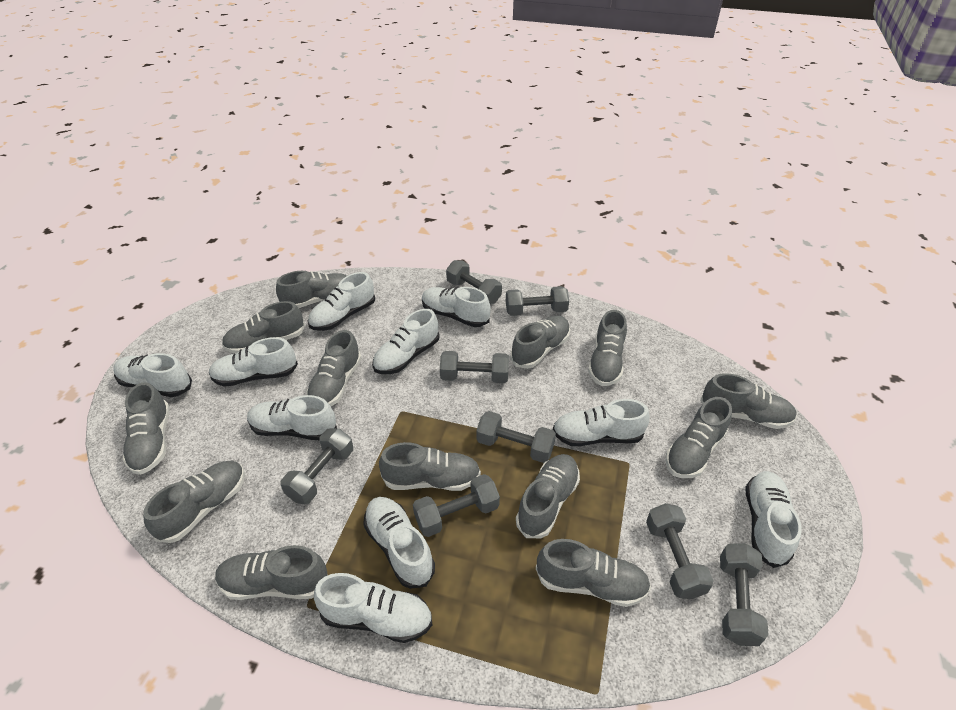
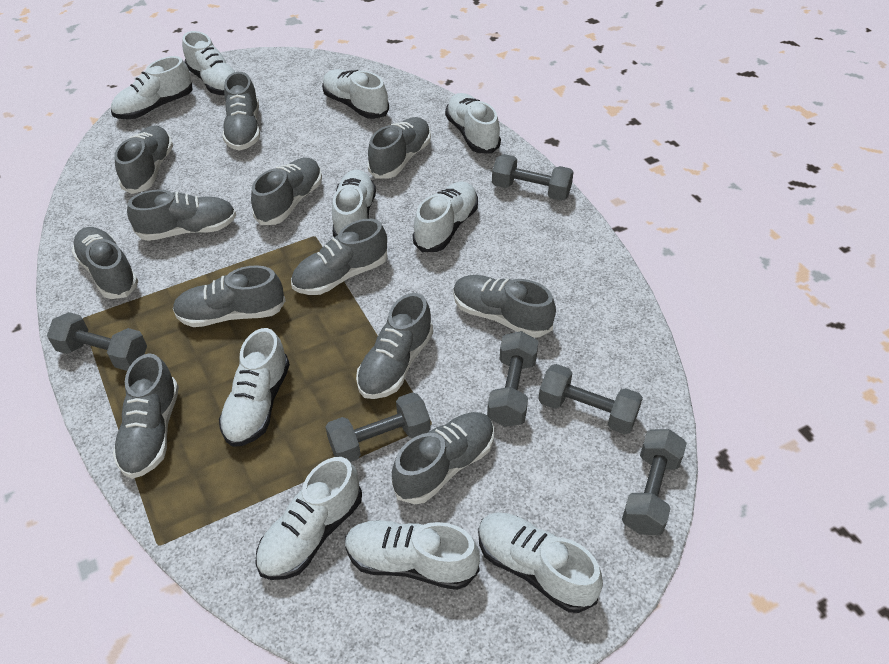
grey dumbbell: [280,428,353,504] [413,474,500,537] [440,351,509,383] [446,260,502,304] [476,411,556,463] [506,286,569,316] [646,503,714,599] [720,543,769,646] = 8 -> [47,312,147,371] [325,392,431,462] [487,331,538,427] [492,154,574,201] [538,364,643,434] [622,429,687,535] = 6
grey shoe: [122,382,170,475] [143,461,245,543] [215,545,328,600] [222,301,305,354] [276,271,347,308] [306,330,362,406] [379,442,481,491] [510,316,570,369] [516,454,580,538] [536,539,651,607] [588,310,627,386] [666,397,732,478] [700,373,797,429] = 13 -> [72,227,138,299] [113,353,179,479] [115,125,173,194] [127,190,236,241] [173,265,286,327] [222,72,260,151] [251,157,322,225] [291,219,388,295] [356,293,433,399] [368,117,431,179] [392,412,494,504] [453,275,556,338] = 12

